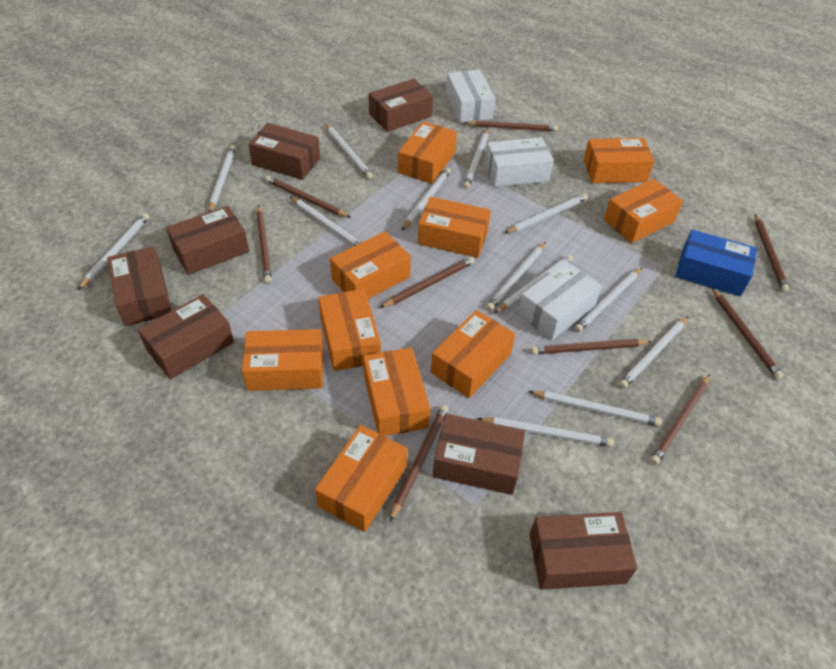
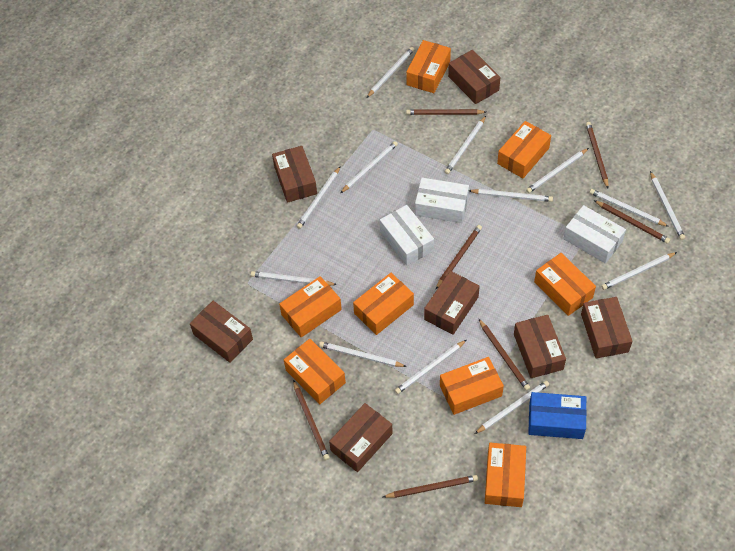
brown pencil: [256,205,272,283] [265,175,351,218] [380,257,475,308] [390,405,449,521] [464,120,558,132] [531,339,652,354] [650,374,710,465] [712,288,784,379] [755,213,790,292] = 9 -> [293,380,330,460] [383,475,478,498] [406,109,486,115] [436,225,482,289] [479,319,530,391] [586,122,609,188] [594,200,670,244] = 7
orange box: [242,329,324,391] [315,425,408,532] [318,289,381,371] [330,231,411,299] [363,347,431,436] [398,121,457,184] [418,197,491,258] [431,310,515,398] [583,138,655,184] [604,179,683,243] = 10 -> [279,276,342,338] [284,339,346,404] [353,273,414,335] [406,40,451,93] [440,357,504,415] [485,443,526,507] [497,121,551,178] [534,253,596,316] = 8

